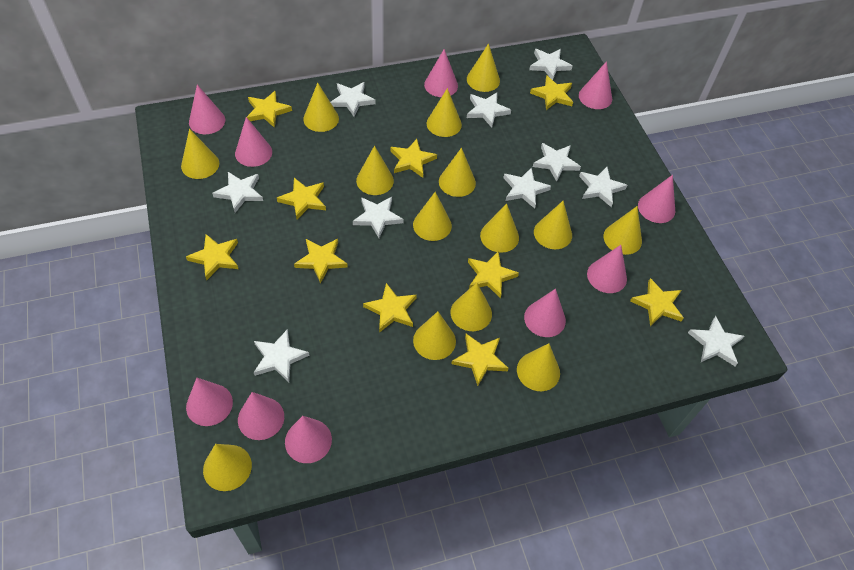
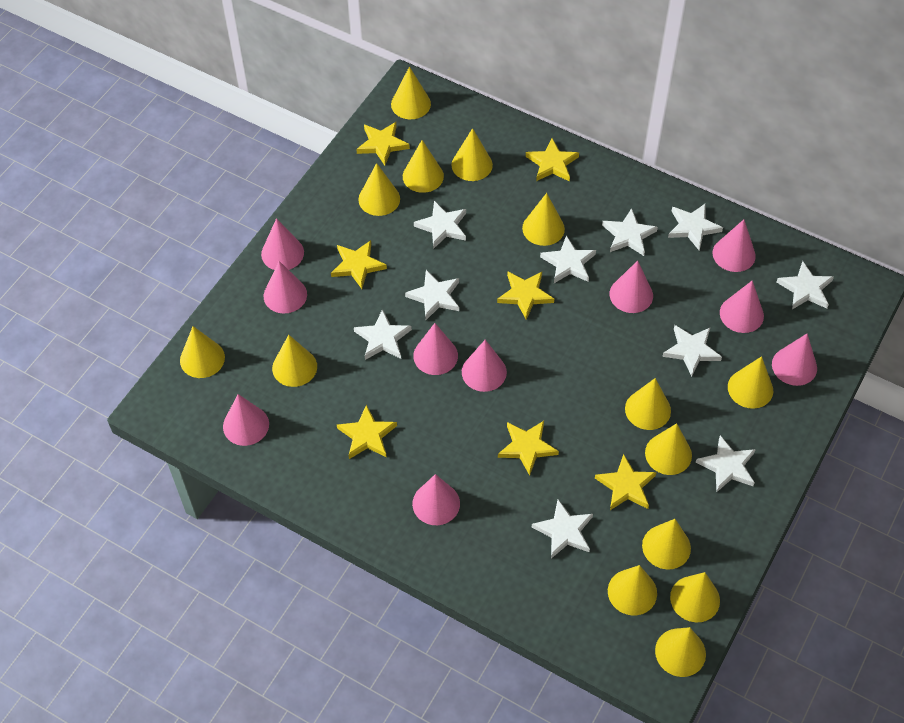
yellow star: [186,234,238,280] [247,91,292,128] [277,178,326,219] [294,239,348,284] [363,283,417,333] [390,139,437,178] [451,334,509,386] [468,251,519,298] [530,75,573,110] [630,278,684,326] = 10 -> [331,240,387,289] [337,405,397,459] [356,122,410,165] [497,272,554,320] [498,421,559,475] [526,138,579,182] [595,454,657,510] = 7

